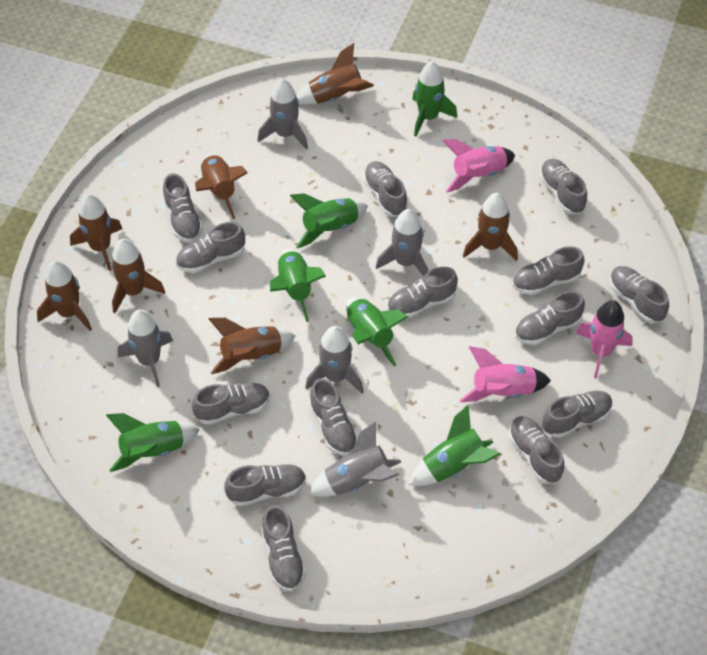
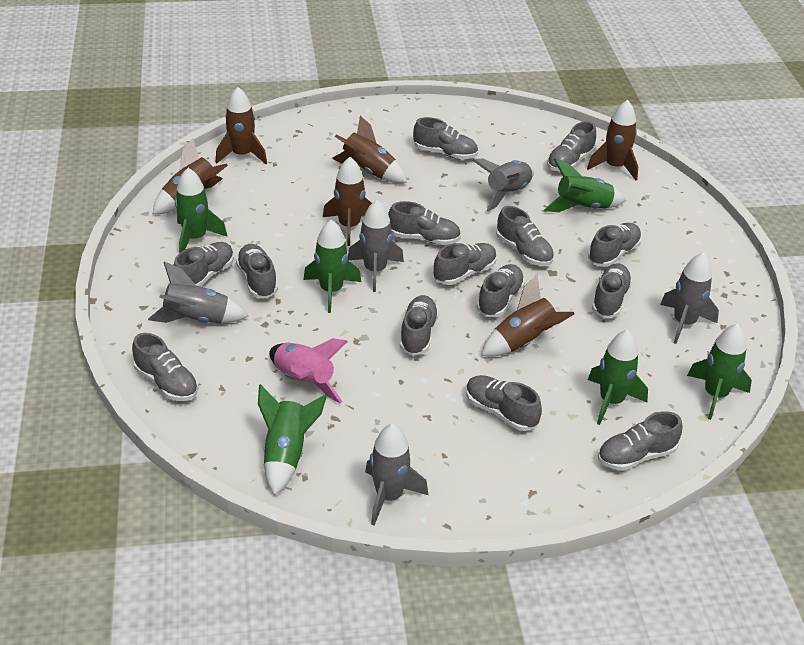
brown rocket: [37,261,92,331] [70,194,122,271] [111,239,165,313] [195,154,248,219] [209,318,295,374] [296,43,374,104] [463,193,518,261] = 7 -> [153,138,228,214] [215,87,267,164] [323,157,372,246] [332,116,407,183] [481,274,574,357] [587,100,638,181] = 6
pink rocket: [443,139,515,193] [459,346,551,402] [576,300,633,379] = 3 -> [269,338,348,404] = 1

